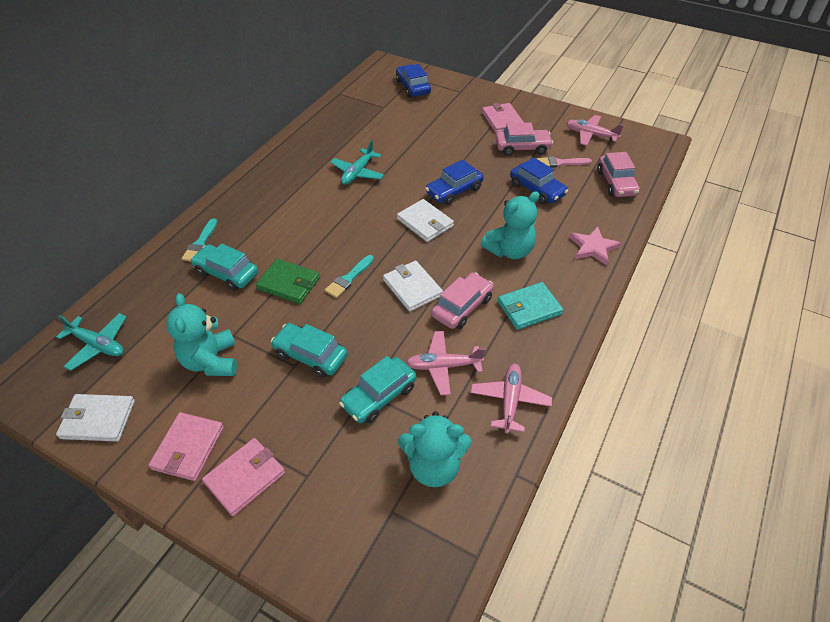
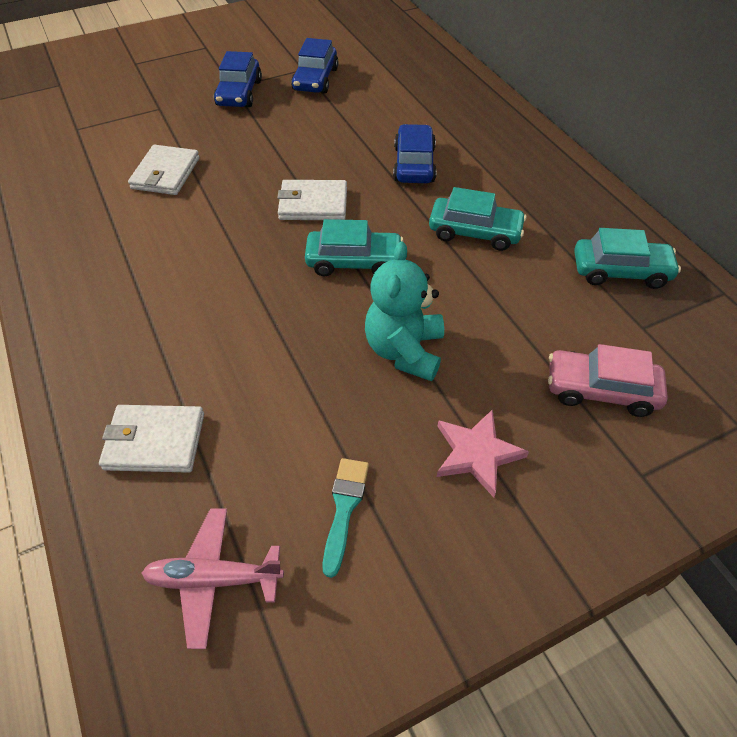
green wallet: [256,259,320,304] = 1 -> none = 0
pink brush: [537,156,592,168] = 1 -> none = 0
pink car: [431,272,494,329] [495,122,553,156] [597,152,640,197] = 3 -> [548,344,668,417] = 1
pink plane: [406,331,485,395] [471,364,552,433] [566,115,624,146] = 3 -> [142,509,284,649] = 1
pink wallet: [148,412,224,481] [202,438,285,516] [482,103,524,133] = 3 -> none = 0
turquoise brush: [182,218,217,262] [325,255,374,298] = 2 -> [323,458,369,578] = 1
turquoise plane: [56,313,127,371] [330,140,384,185] = 2 -> none = 0
turquoise teddy bear: [166,293,237,376] [398,411,472,487] [481,191,540,259] = 3 -> [365,241,444,381] = 1
turquoise wallet: [497,282,563,330] = 1 -> none = 0

